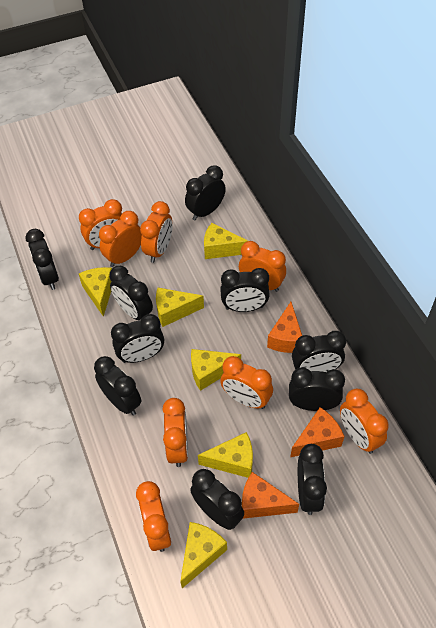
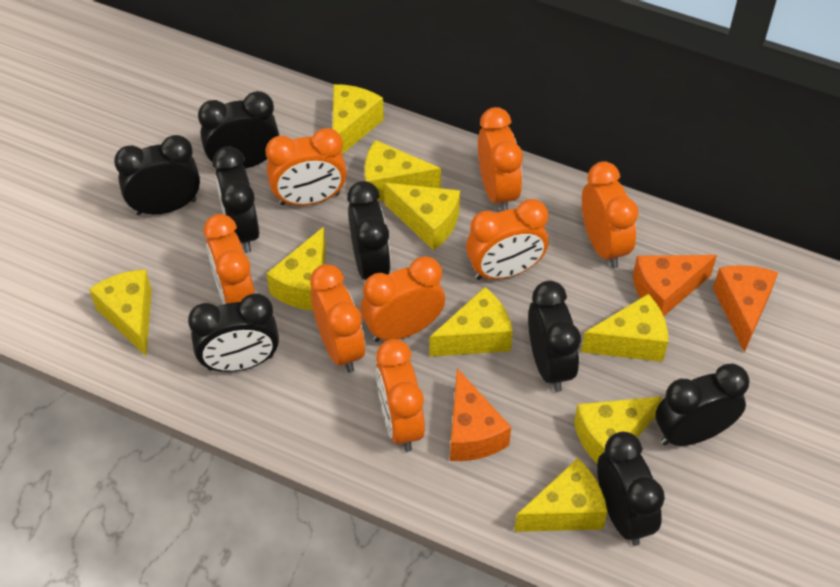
black clock: [25,229,59,290] [94,356,141,416] [109,266,153,320] [111,314,164,363] [185,165,226,220] [190,469,244,530] [220,268,270,312] [289,367,345,411] [292,331,346,372] [298,444,327,515] = 10 -> [114,135,200,215] [188,294,279,372] [198,91,279,169] [213,147,259,253] [347,181,391,280] [528,281,581,392] [597,432,665,546] [655,363,749,446] = 8
yellow cheese: [79,267,112,317] [156,288,204,327] [180,522,227,588] [191,349,241,391] [198,432,253,478] [204,223,248,259] = 6 -> [89,269,152,356] [266,227,326,311] [333,84,384,154] [365,140,441,201] [384,183,460,251] [429,287,513,357] [514,458,607,532] [574,396,663,463] [581,294,668,362] = 9

